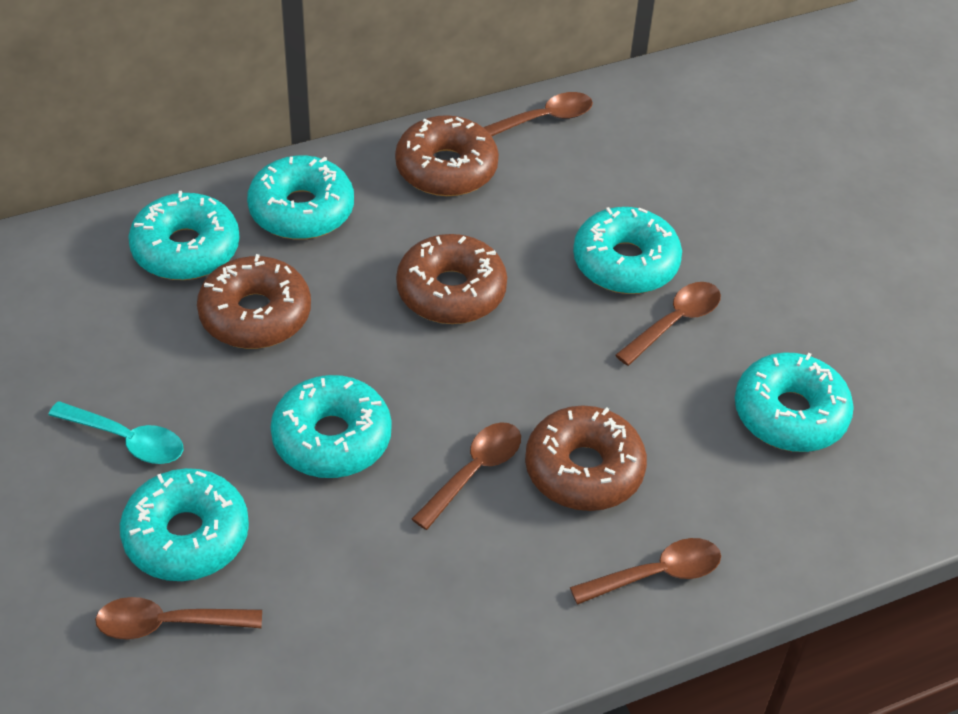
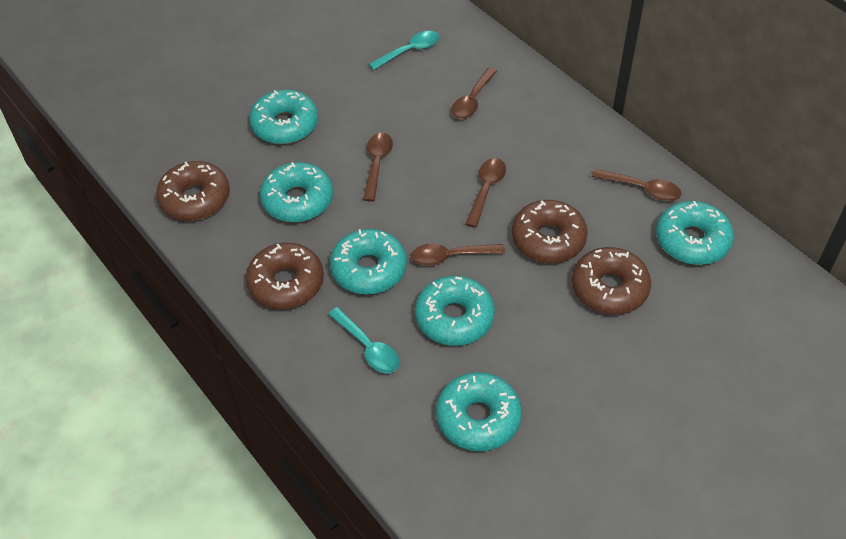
turquoise spoon: [48,401,184,464] = 1 -> [328,307,400,373] [368,31,439,70] = 2

